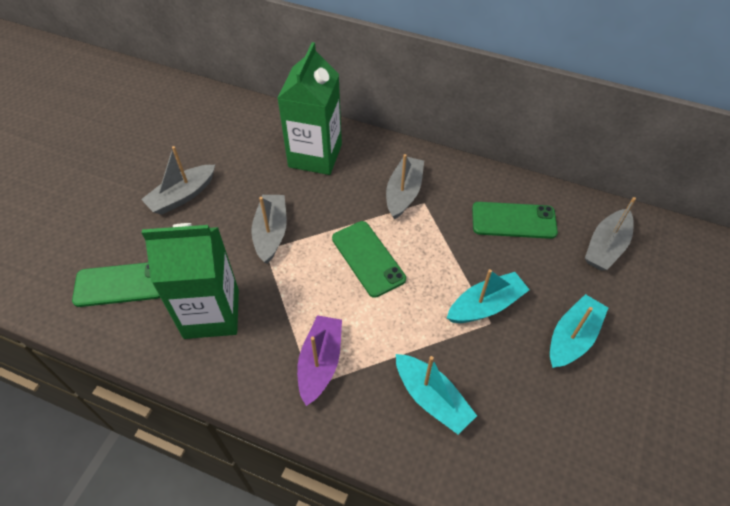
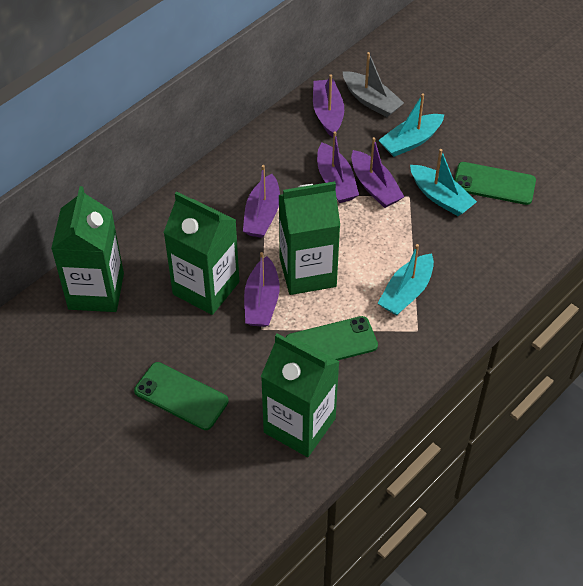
green carton: [142,223,239,339] [277,42,342,175] = 2 -> [51,186,124,312] [163,192,239,315] [261,333,340,457] [279,181,340,295] = 4
grey boat: [141,146,215,215] [252,195,287,264] [386,154,424,220] [585,197,636,271] = 4 -> [342,52,404,117] = 1
purple boat: [297,315,342,406] = 1 -> [243,165,280,238] [244,252,280,327] [313,74,344,138] [317,131,359,203] [351,137,404,208] = 5

